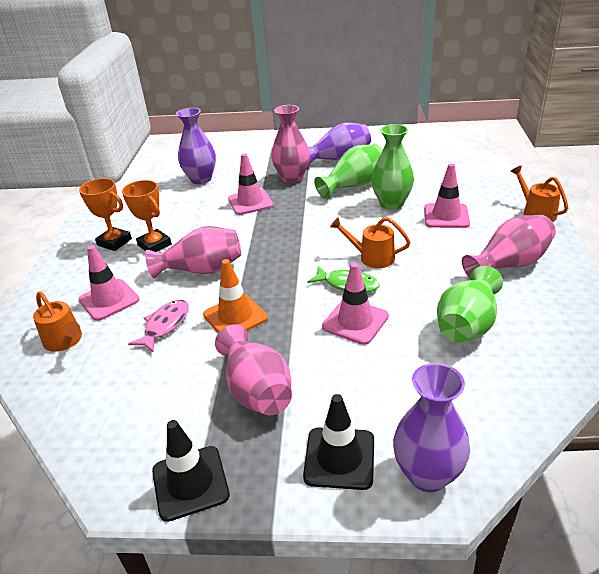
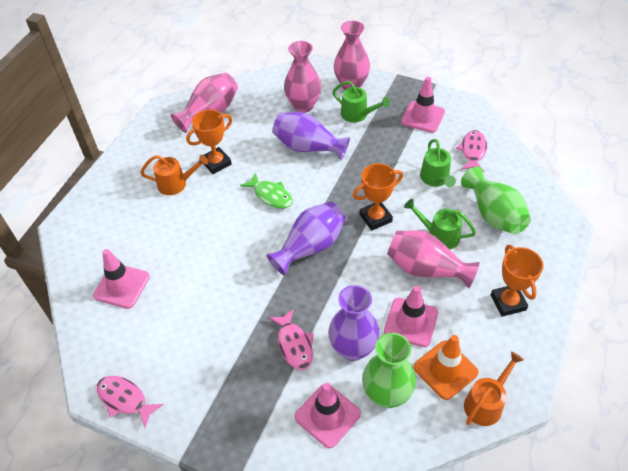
black traffic cone: [152,420,230,522] [303,394,374,490] = 2 -> none = 0
green vase: [314,144,383,200] [371,124,414,210] [437,266,503,343] = 3 -> [362,333,416,408] [461,167,531,234] = 2
green watering can: none = 0 -> [333,81,390,123] [404,199,476,250] [420,139,456,187] = 3
orange trophy: [79,178,132,251] [122,180,172,252] = 2 -> [186,110,232,174] [353,163,403,231] [491,245,544,316] = 3
orange watering can: [33,291,82,352] [330,217,410,268] [510,165,568,222] = 3 -> [140,155,208,195] [464,352,524,426] = 2
pink fish: [128,300,189,353] = 1 -> [97,376,164,428] [269,309,314,370] [456,130,487,172] = 3

